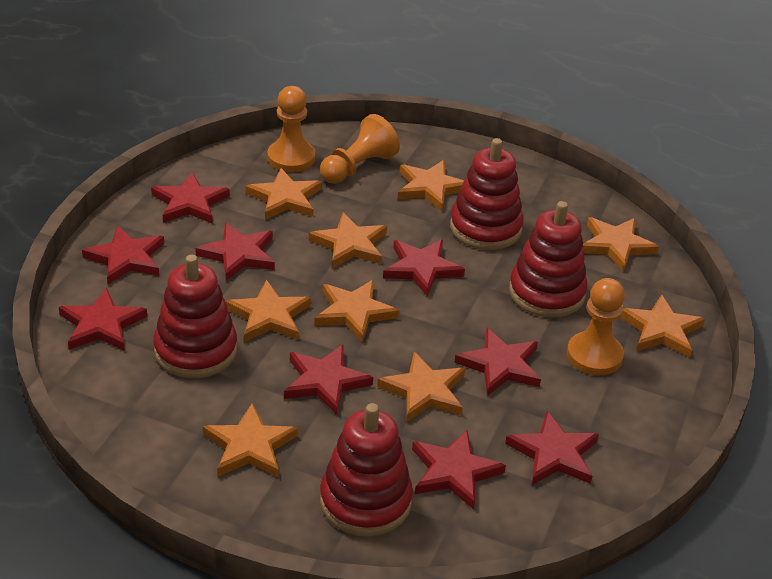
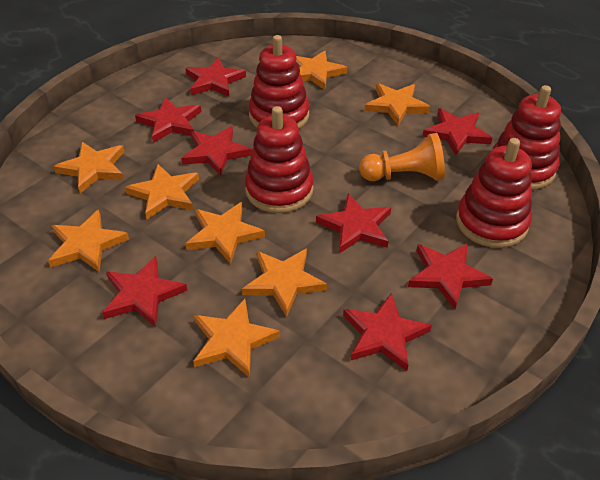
orange pawn: [268,86,315,172] [320,114,400,184] [567,278,625,375] = 3 -> [359,133,445,181] = 1
orange star: [203,403,298,477] [225,280,311,342] [246,168,322,220] [309,212,387,268] [314,280,399,342] [377,352,465,422] [398,160,464,211] [583,217,659,272] [621,295,705,358] = 9 -> [48,210,129,272] [53,142,124,193] [125,164,199,219] [186,202,265,264] [193,299,280,378] [242,248,327,317] [296,50,347,90] [365,83,430,126] = 8
red star: [59,288,147,351] [82,225,164,284] [151,172,230,224] [195,223,275,281] [284,345,373,415] [383,239,465,297] [412,430,506,509] [454,328,541,396] [505,411,599,485] = 9 -> [102,256,188,327] [135,97,201,143] [181,126,252,176] [185,57,246,97] [316,193,391,254] [343,293,432,371] [408,244,493,310] [422,108,492,156] = 8

